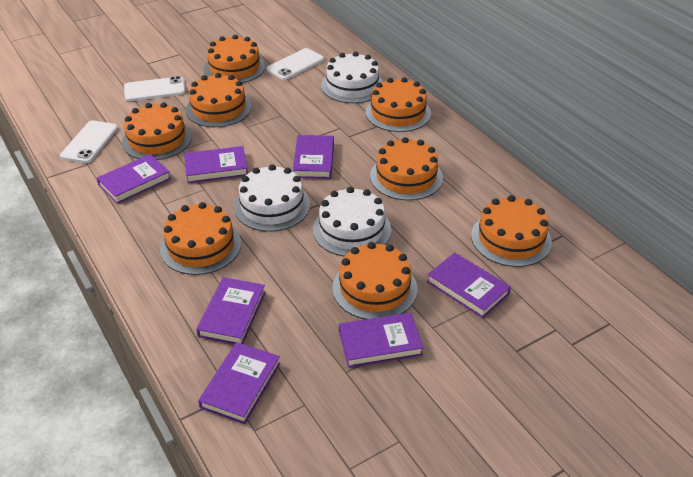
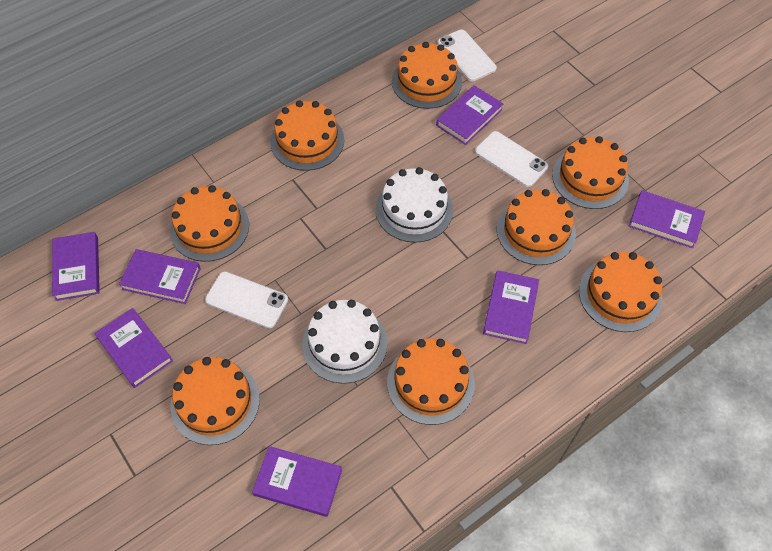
white cake: [234,164,310,232] [313,187,391,257] [321,52,383,103] = 3 -> [302,300,388,384] [376,167,453,243] = 2

